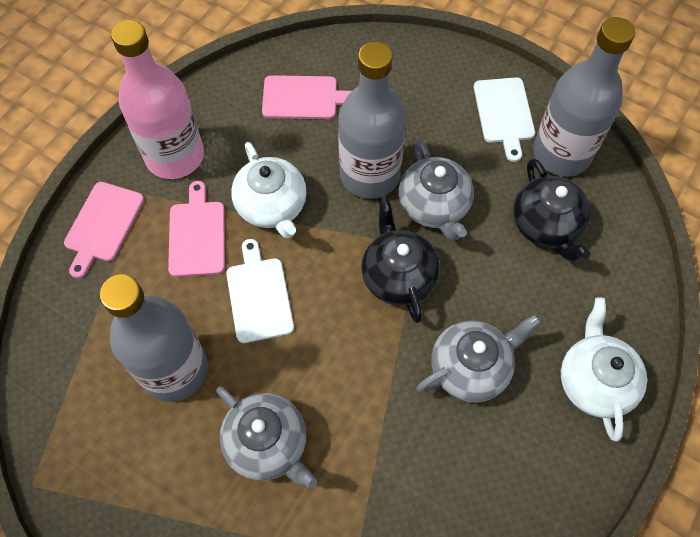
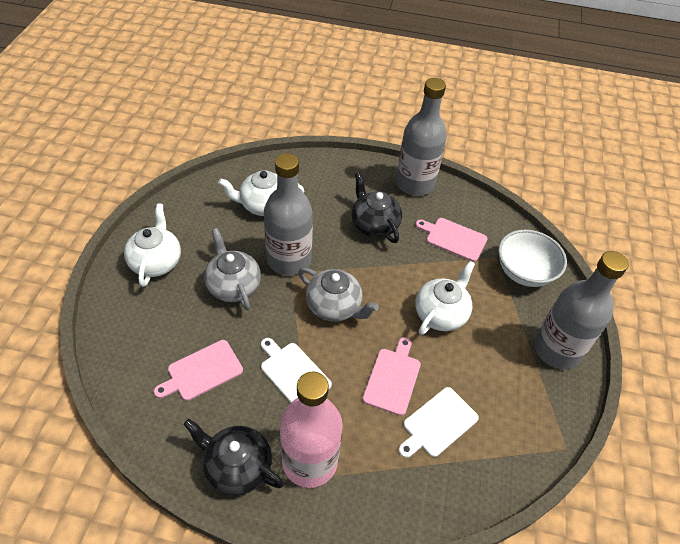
grey teapot: [216,386,317,489] [399,140,474,241] [416,314,541,402] = 3 -> [204,228,261,310] [298,268,379,322] = 2
white bowl: none = 0 -> [498,230,567,287] = 1
white teapot: [231,142,307,239] [561,297,647,441] = 2 -> [124,203,181,287] [218,170,304,216] [415,261,475,335] = 3

